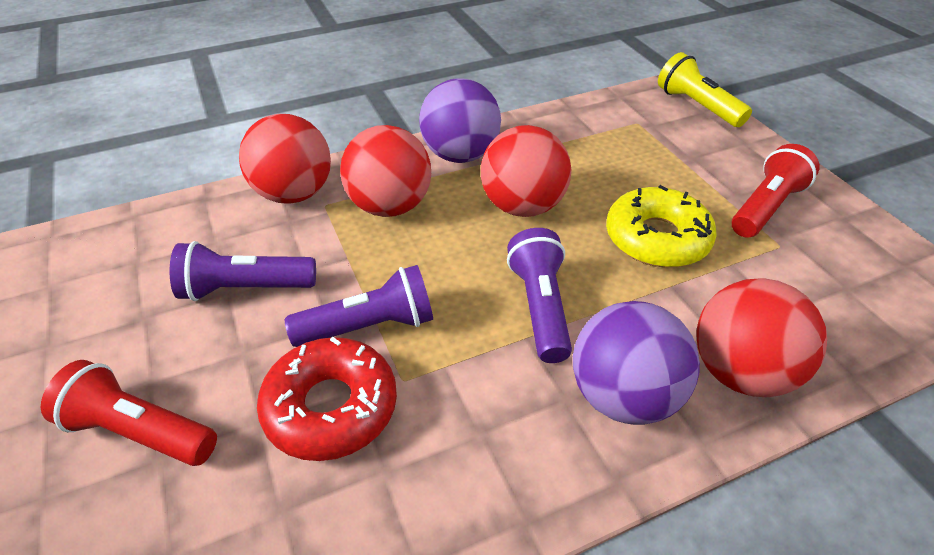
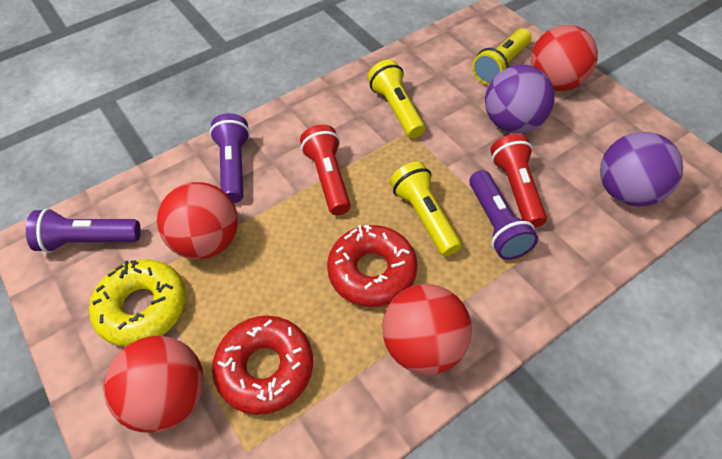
red donut: [257,337,397,461] = 1 -> [212,316,313,415] [327,225,418,307] = 2
yellow flashlight: [658,52,752,127] = 1 -> [367,60,425,138] [390,162,462,257] [472,28,531,85] = 3

